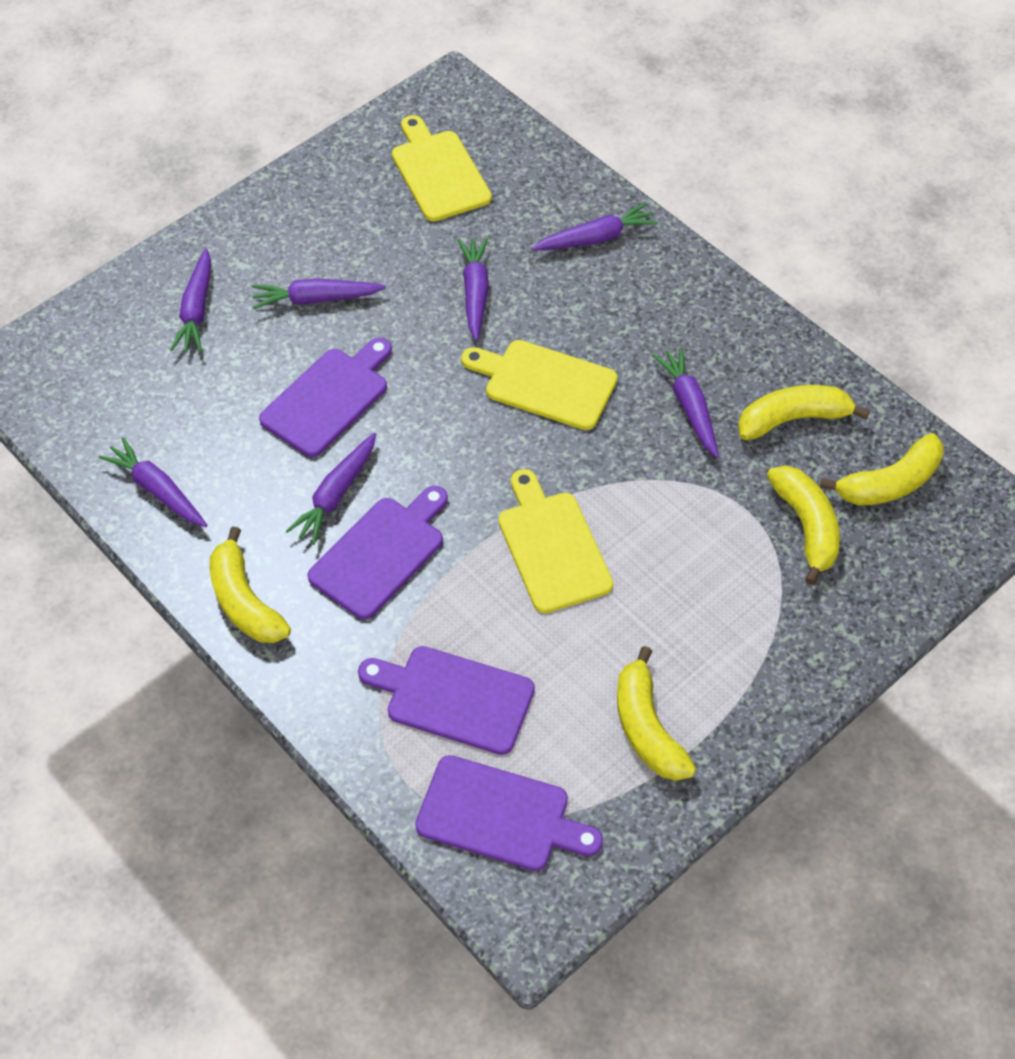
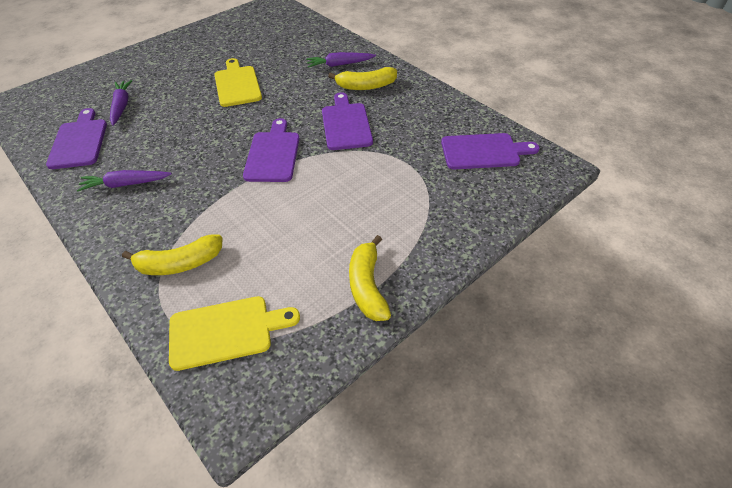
purple carrot: [99,437,208,527] [170,248,211,352] [252,278,386,309] [286,433,376,545] [458,238,489,341] [532,203,658,251] [652,347,719,458] = 7 -> [77,170,172,191] [110,80,132,126] [306,52,376,68] = 3
yellow banana: [210,526,291,643] [617,646,696,781] [738,385,870,440] [767,465,840,585] [820,433,943,506] = 5 -> [122,234,223,275] [328,67,397,90] [349,235,391,321] = 3
yellow cutting board: [392,115,492,221] [461,340,617,430] [498,469,613,613] = 3 -> [169,296,300,371] [214,58,262,107] = 2

